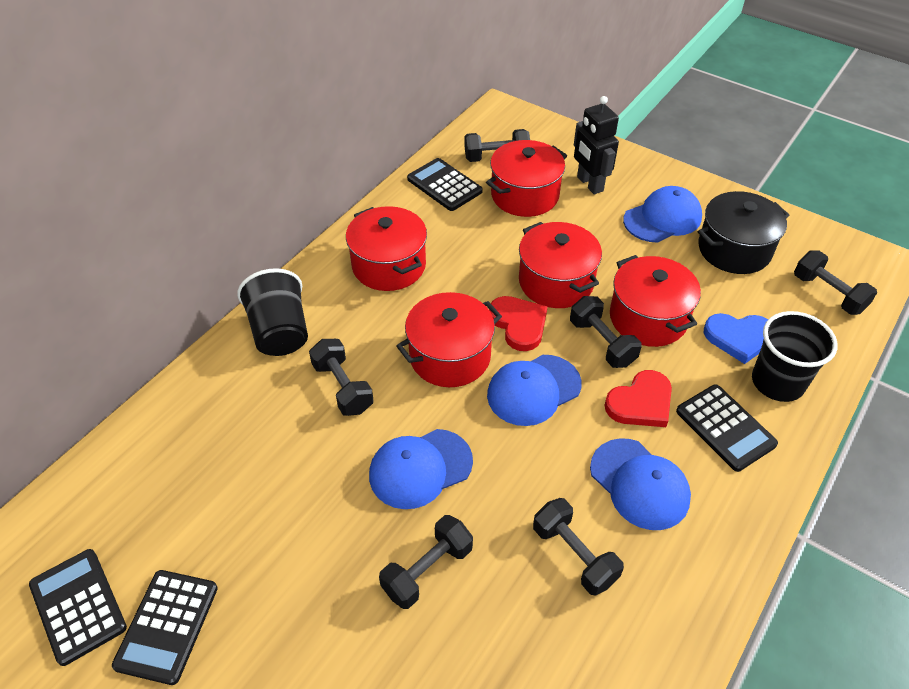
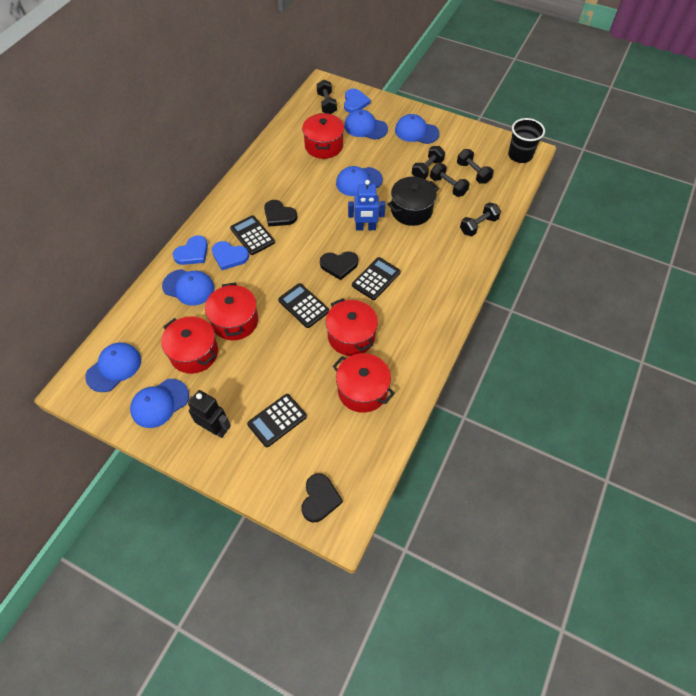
black cup: [237,268,308,356] [752,311,838,402] = 2 -> [508,118,545,163] = 1
black dumbbell: [309,339,374,416] [379,515,473,609] [464,129,530,162] [533,498,624,596] [570,296,642,368] [794,250,877,315] = 6 -> [317,79,337,114] [412,146,445,179] [430,163,470,197] [457,149,494,184] [460,202,501,236] = 5
black heart: none = 0 -> [264,200,297,227] [301,473,343,522] [320,251,358,280] = 3
blue cap: [369,429,473,509] [487,355,582,426] [590,438,691,530] [623,186,702,243] = 4 -> [85,343,141,392] [130,379,189,428] [162,269,215,306] [336,166,383,196] [344,109,388,140] [395,114,440,144] = 6
blue heart: [704,313,768,364] = 1 -> [173,235,208,265] [212,241,249,270] [344,88,371,113] = 3
blue robot: none = 0 -> [348,180,385,231] = 1
red heart: [489,296,548,351] [605,370,672,427] = 2 -> none = 0

